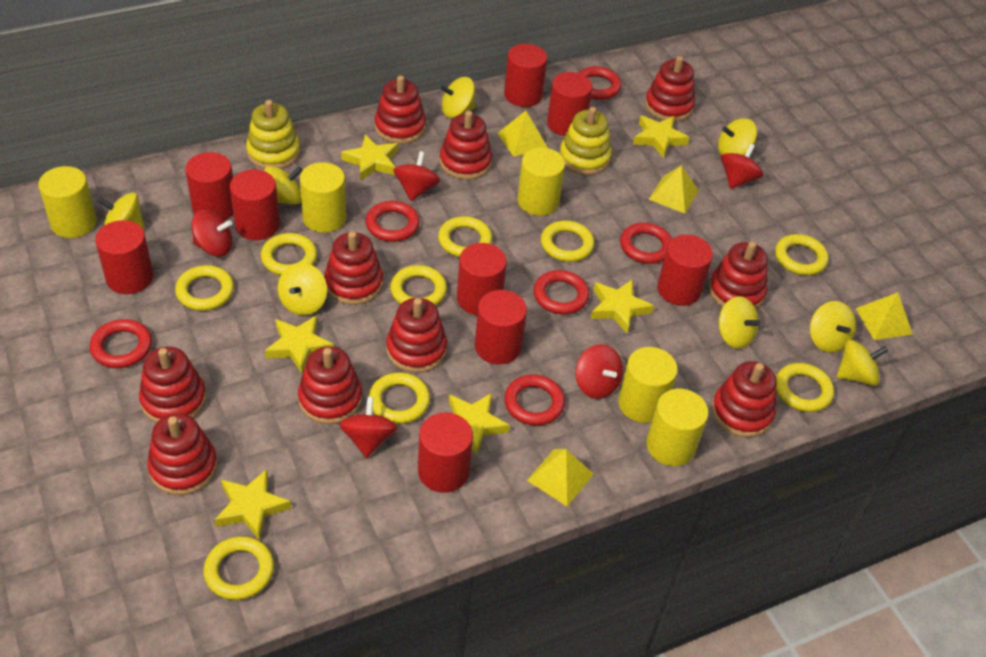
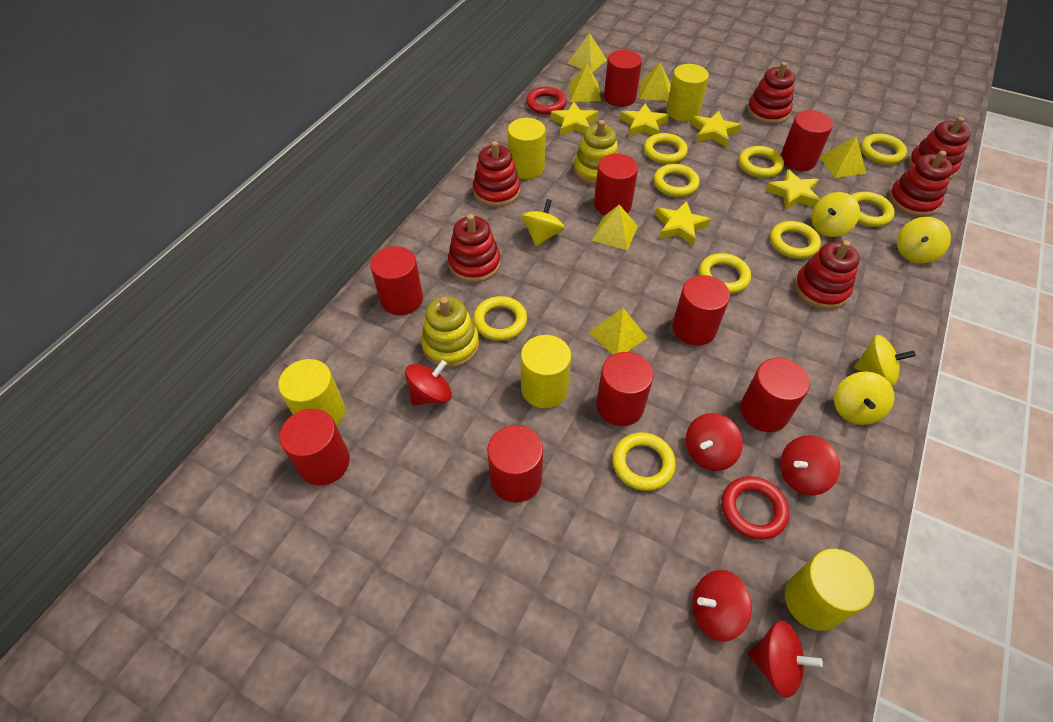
red ring: [90,319,152,368] [366,201,420,242] [504,374,565,426] [533,270,589,314] [578,66,622,100] [620,223,672,264] = 6 -> [526,87,567,115] [722,476,789,540] = 2
red stacking toy: [139,347,206,423] [147,413,218,495] [298,346,362,424] [324,231,383,305] [374,75,426,144] [386,298,447,373] [439,111,492,180] [645,56,695,122] [709,241,768,309] [712,361,777,438] = 10 -> [448,214,500,283] [473,141,520,207] [747,62,795,124] [794,240,860,310] [888,151,953,217] [908,117,971,179] = 6
yellow pyramid: [497,111,548,157] [527,449,594,506] [648,165,699,214] [855,293,912,340] = 4 -> [568,33,607,72] [568,64,601,102] [588,308,648,355] [592,204,638,251] [640,62,671,101] [820,136,866,178] = 6
yellow spinning top: [97,192,145,230] [264,166,302,205] [278,263,327,315] [440,77,475,118] [718,118,757,156] [718,296,760,349] [810,301,856,353] [837,339,888,386] = 8 -> [522,199,565,246] [811,192,860,237] [834,372,894,425] [854,335,916,386] [897,217,951,264] = 5
yellow star: [215,469,291,541] [265,315,334,373] [341,134,398,181] [449,393,510,455] [590,279,654,333] [633,115,690,158] = 6 -> [551,102,598,136] [620,103,669,136] [655,201,711,246] [691,111,741,147] [766,169,820,210] = 5

